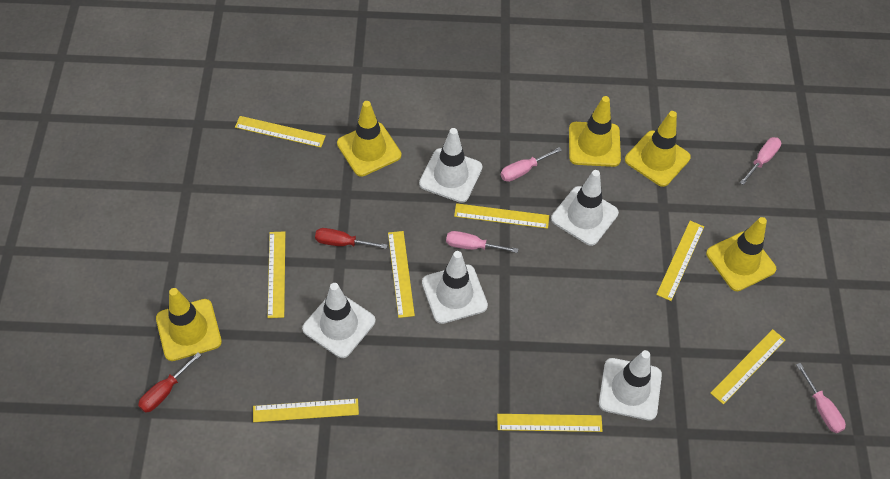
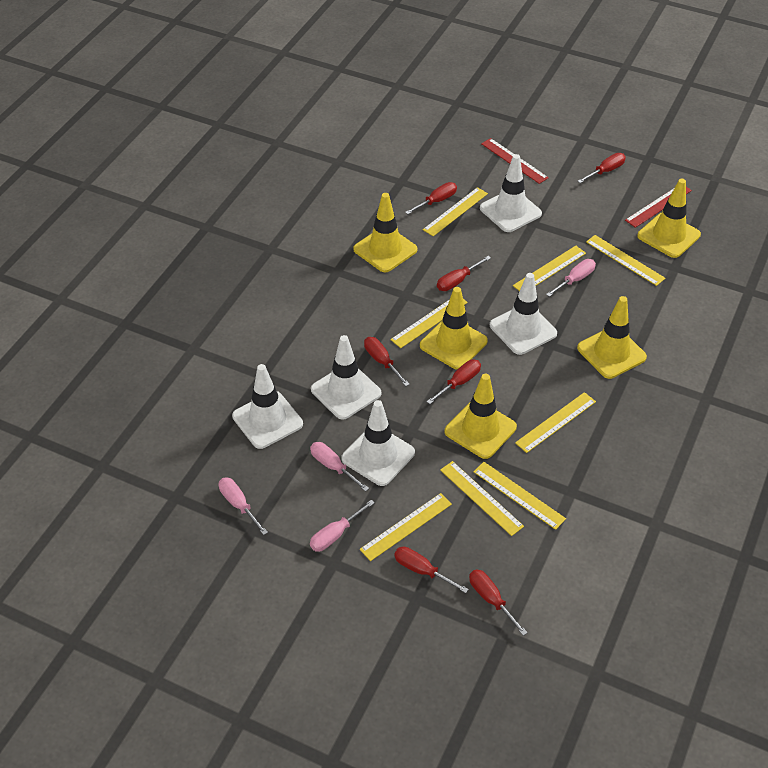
red ruler: none = 0 -> [481,138,549,184] [625,187,692,228] = 2
red screwdriver: [138,352,201,413] [315,228,388,249] = 2 -> [364,337,410,386] [394,547,469,593] [405,182,457,214] [426,359,481,404] [437,256,491,291] [469,569,528,636] [578,153,626,183] = 7

